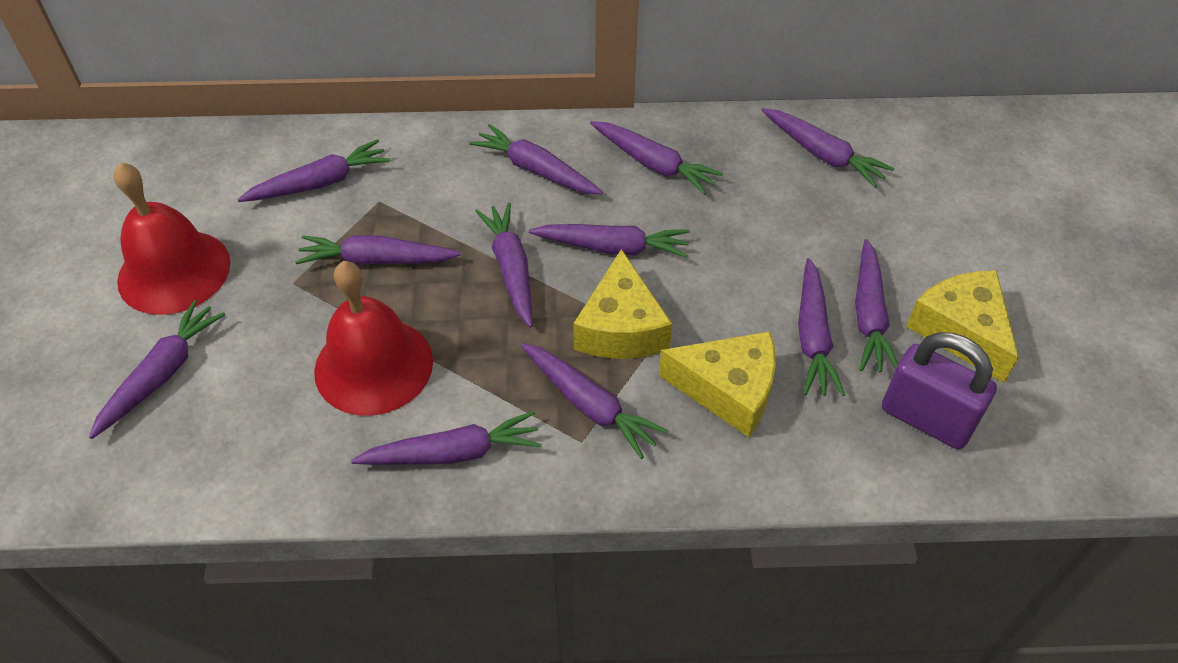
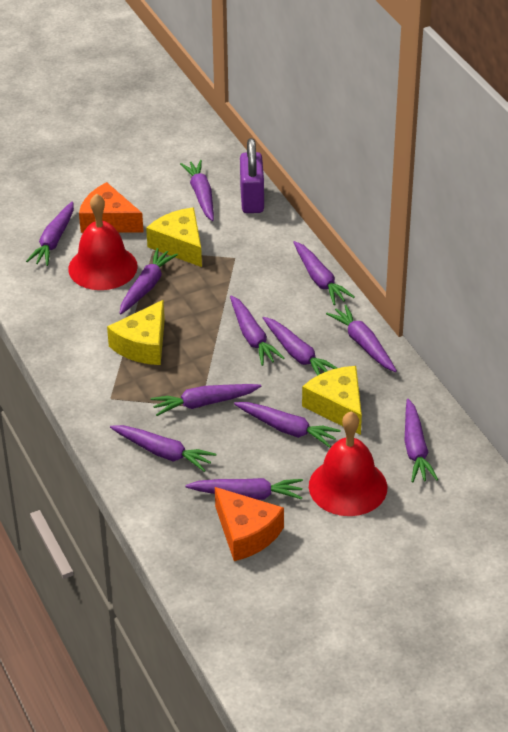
orange cheese: none = 0 -> [79,182,144,233] [215,487,284,561] = 2

